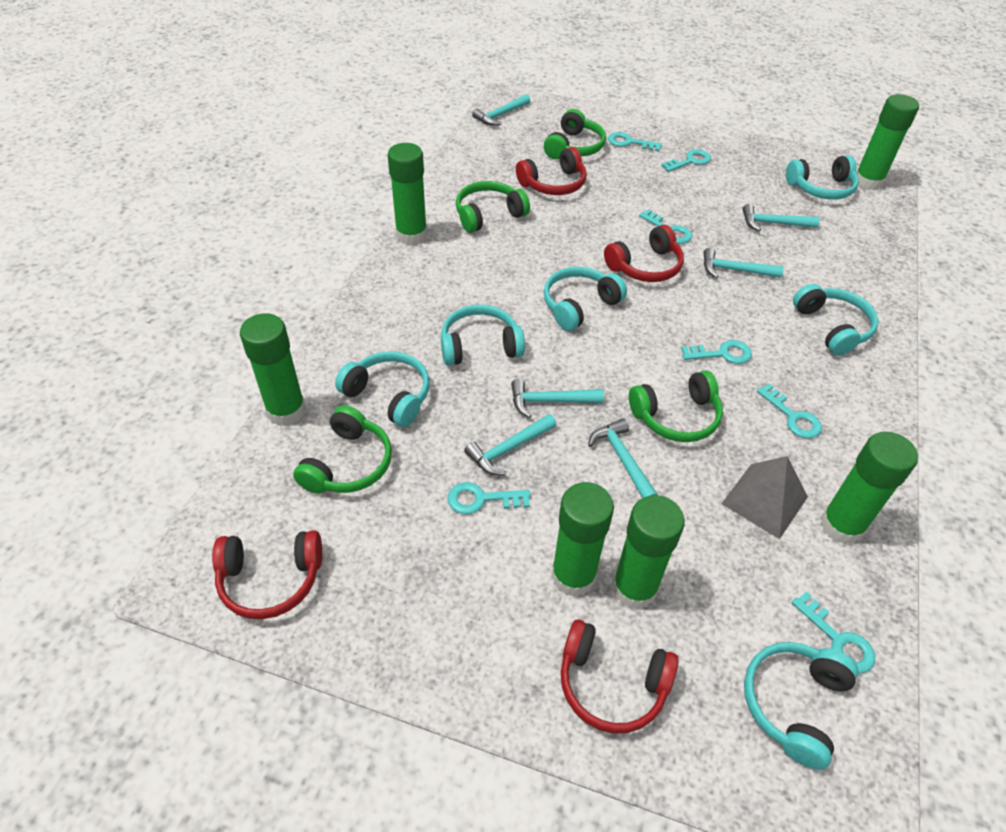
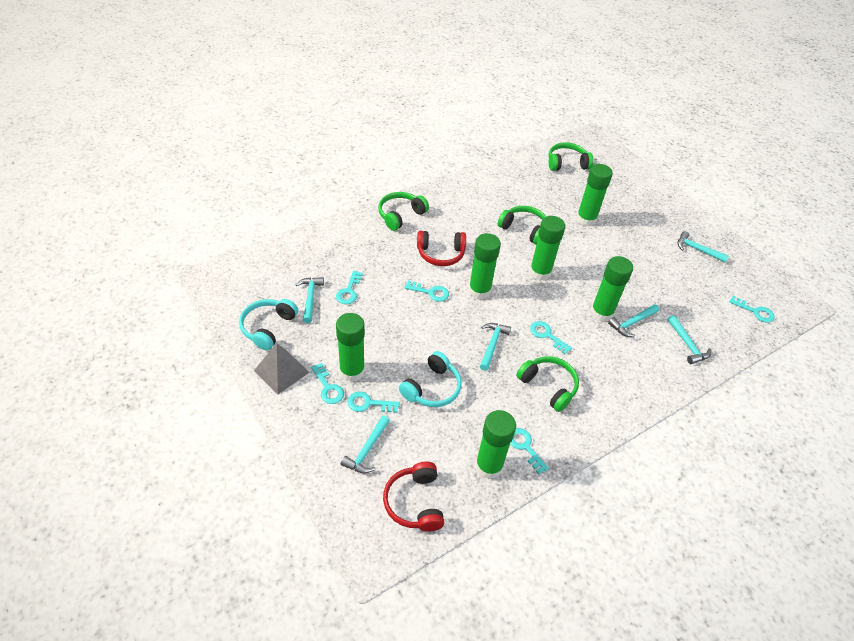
red headphones: [212,530,322,619] [516,147,587,195] [561,620,679,734] [604,225,684,282] = 4 -> [383,462,444,532] [417,231,466,266] = 2
turquoise headphones: [335,351,429,427] [441,305,525,366] [544,267,627,331] [744,642,859,770] [786,155,859,200] [793,284,878,356] = 6 -> [239,299,298,350] [399,351,462,407] = 2

